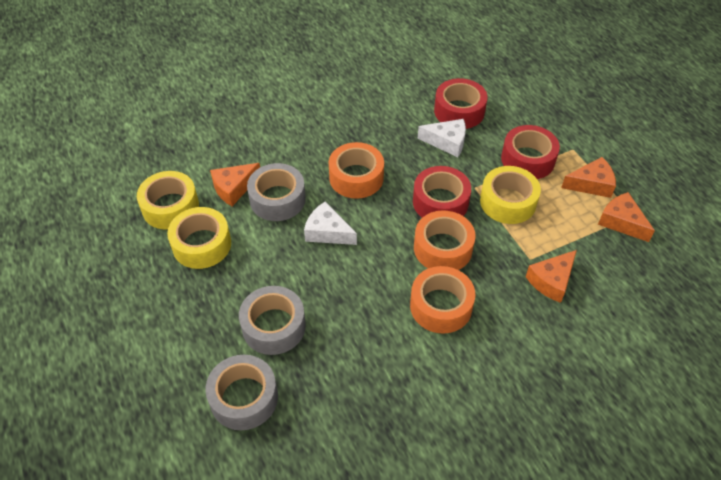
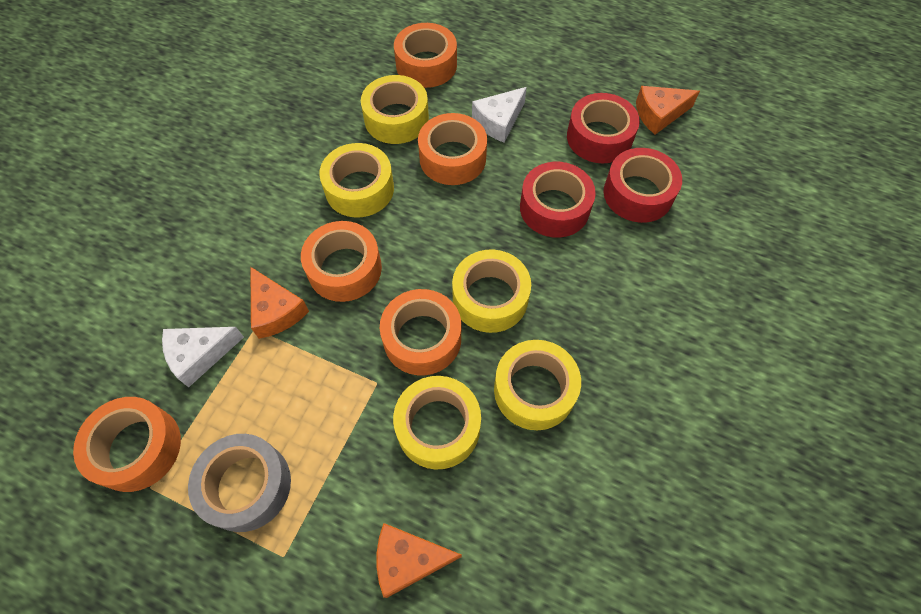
grey tape: [205,355,278,430] [239,286,306,355] [247,163,306,221] = 3 -> [188,434,291,532] = 1
orange cheese: [210,163,260,206] [526,250,577,303] [561,157,616,198] [598,192,655,242] = 4 -> [250,267,309,339] [377,523,462,598] [636,86,700,135] = 3
orange tape: [329,142,384,199] [410,266,475,334] [414,210,476,270] = 3 -> [73,397,181,492] [301,221,382,302] [380,289,461,375] [394,23,457,88] [418,113,487,185] = 5
yellow tape: [137,171,199,229] [167,207,231,269] [480,166,541,224] = 3 -> [319,143,394,218] [361,75,429,144] [393,376,481,470] [452,249,531,333] [494,340,581,430] = 5

